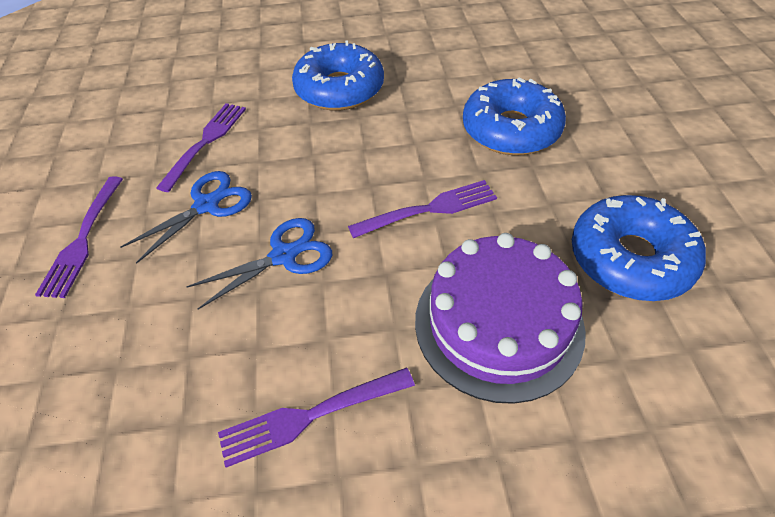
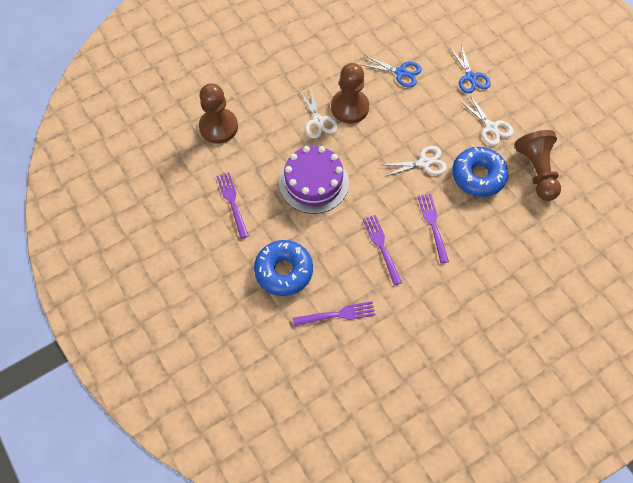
blue donut: [292,40,384,111] [463,78,566,155] [572,195,706,301] = 3 -> [254,240,313,296] [452,147,508,197] = 2
brown pawn: none = 0 -> [199,83,238,144] [331,63,369,124] [515,130,561,201] = 3
white scissors: none = 0 -> [299,89,338,139] [383,146,447,177] [460,95,513,146] = 3

